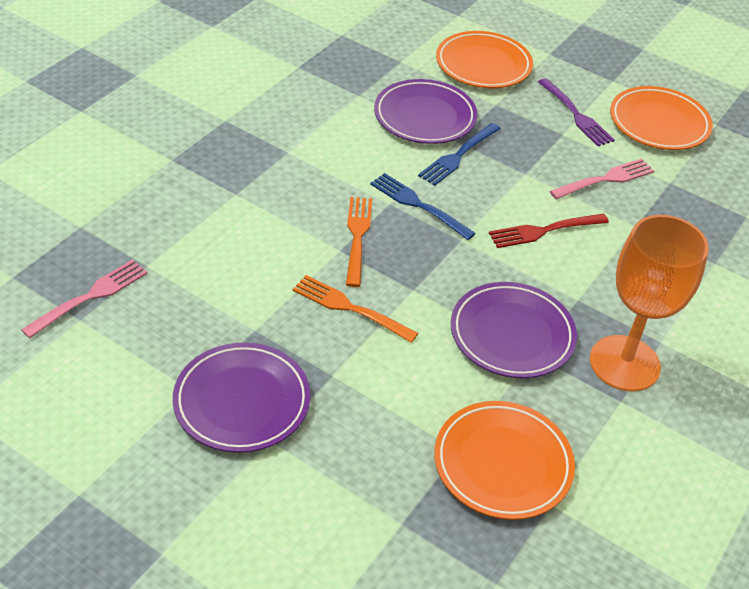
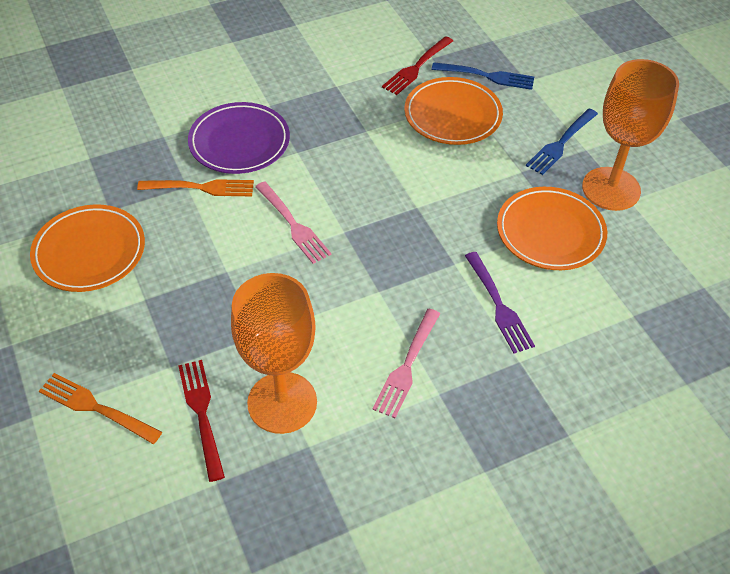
orange goblet: [590,215,709,391] = 1 -> [231,273,317,434] [582,59,679,211] = 2
purple plate: [173,343,311,453] [374,79,477,144] [451,282,577,378] = 3 -> [188,102,290,174] = 1
red fork: [489,214,609,248] = 1 -> [178,360,225,482] [382,36,453,95] = 2

